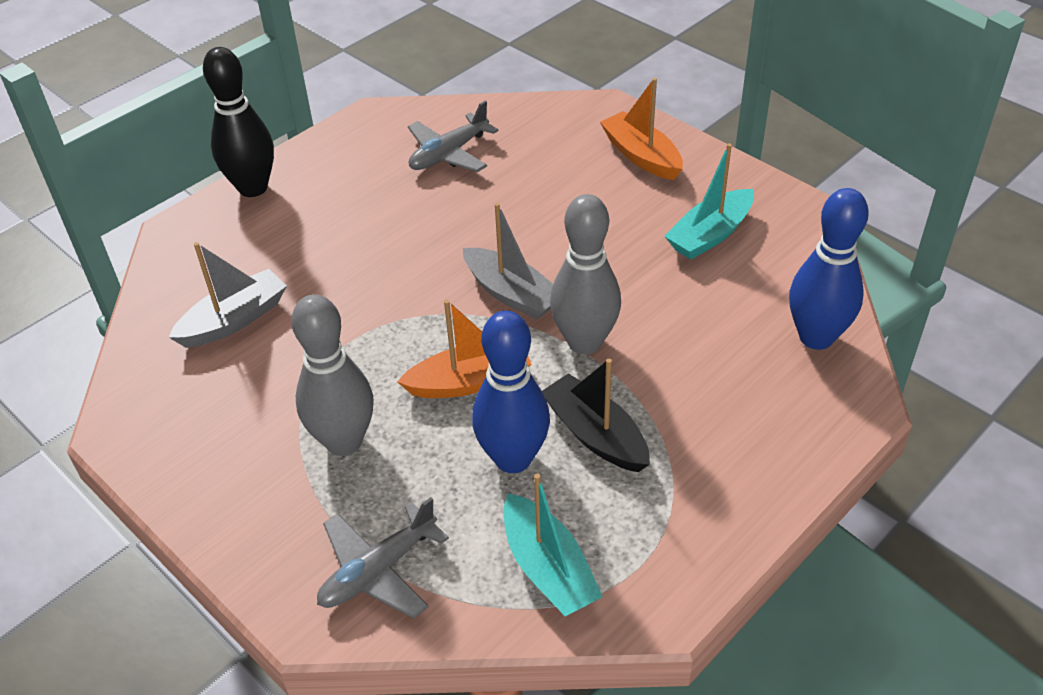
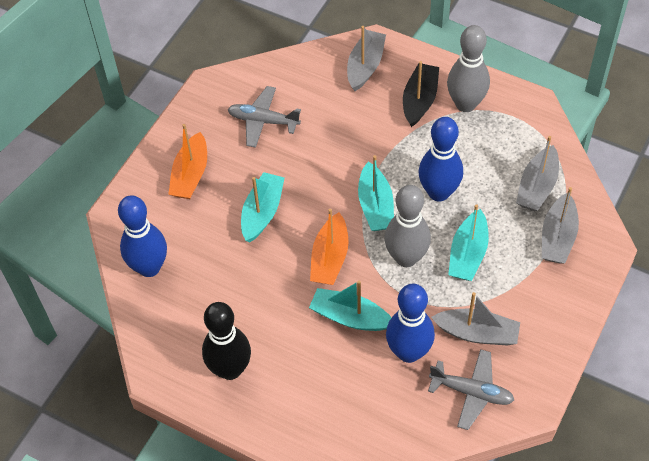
blue bowling pin: [472,311,550,473] [789,188,869,350] = 2 -> [118,195,167,277] [386,284,435,363] [418,117,463,201] = 3
grey boat: [168,242,287,348] [463,203,553,320] = 2 -> [347,26,386,91] [431,292,520,345] [516,136,559,211] [542,187,579,264] = 4
turquoise boat: [503,473,603,616] [664,143,754,260] = 2 -> [241,172,284,242] [309,281,391,331] [358,155,394,231] [448,204,489,281] = 4

